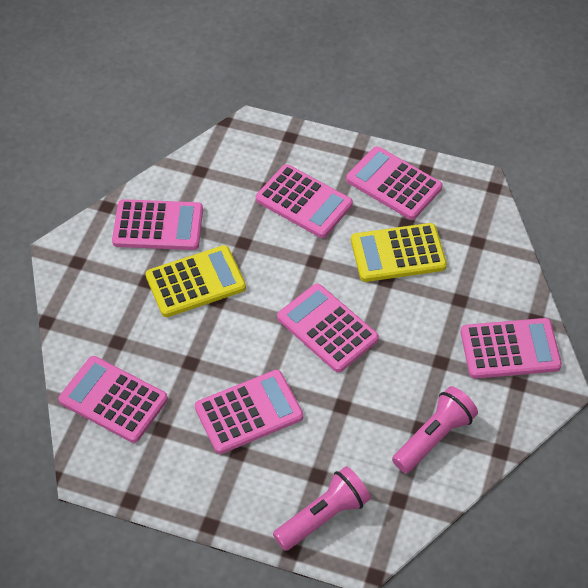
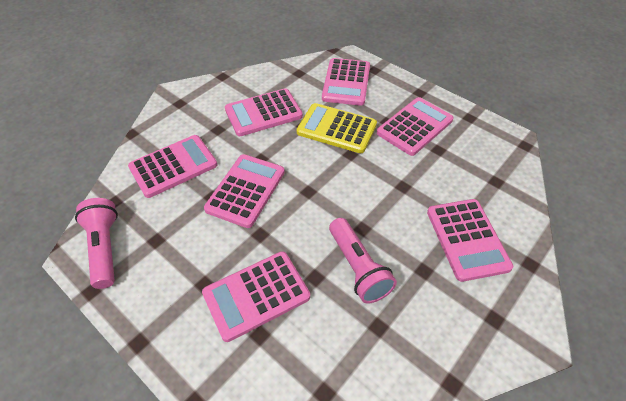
yellow calculator: [146,245,246,317] [351,223,447,282] = 2 -> [297,103,377,153] = 1

